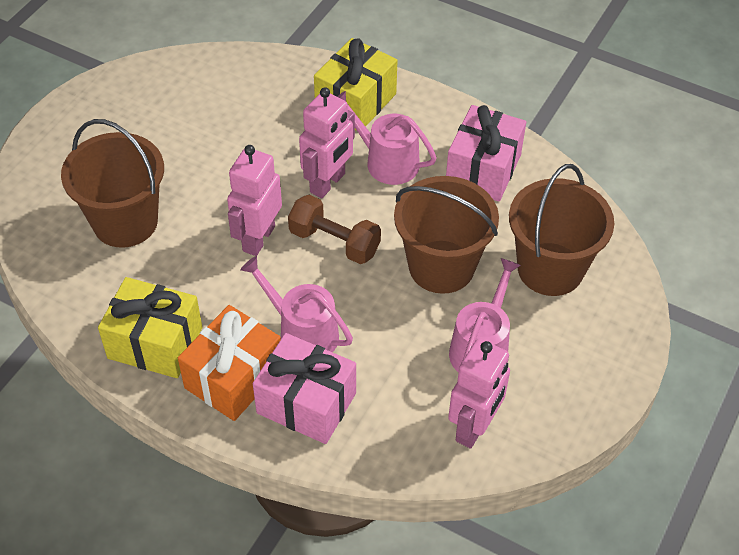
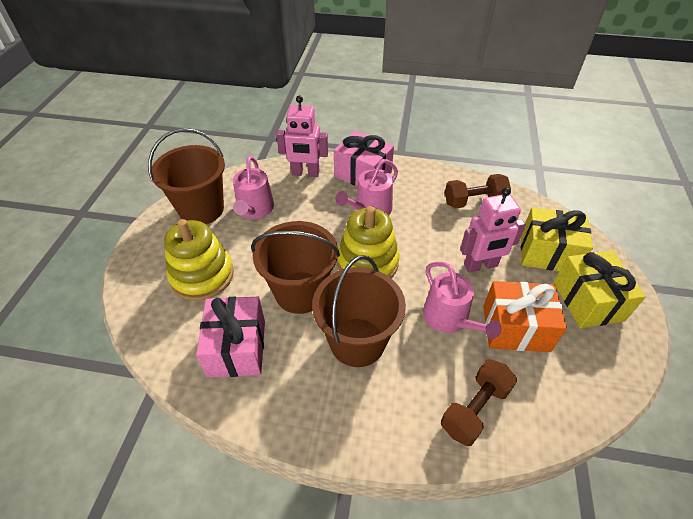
brown dumbbell: [288,195,381,264] = 1 -> [441,359,517,446] [445,174,511,209] = 2
pink robot: [227,145,282,256] [299,87,355,198] [448,339,510,449] = 3 -> [276,95,328,177] [460,187,526,273] = 2
yellow stacking toy: none = 0 -> [164,219,234,301] [337,206,399,278] = 2

